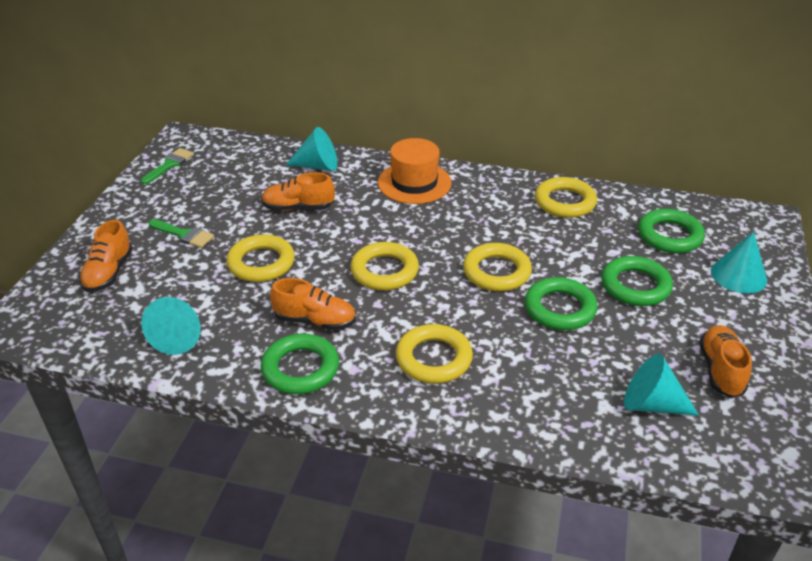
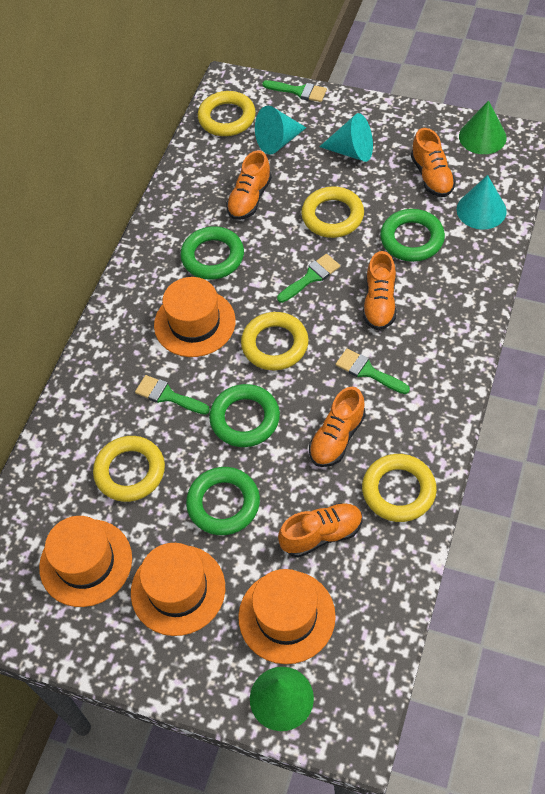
green brush: [141,148,194,184] [148,219,214,248] = 2 -> [135,375,210,415] [262,80,327,102] [277,254,340,303] [335,349,410,394] = 4
green cone: none = 0 -> [250,667,314,731] [459,100,507,154] = 2
orange hat: [378,138,452,204] = 1 -> [39,516,132,607] [131,543,225,636] [154,277,236,357] [238,569,336,664] = 4
orange shoe: [79,220,133,292] [261,172,335,211] [270,278,356,330] [699,325,752,398] = 4 -> [226,150,272,220] [278,503,363,557] [309,387,366,467] [363,251,397,330] [411,128,456,197] = 5
turquoise cone: [141,297,201,355] [286,127,337,171] [624,354,699,416] [711,231,767,294] = 4 -> [255,106,306,154] [319,113,373,162] [456,175,507,230] = 3

